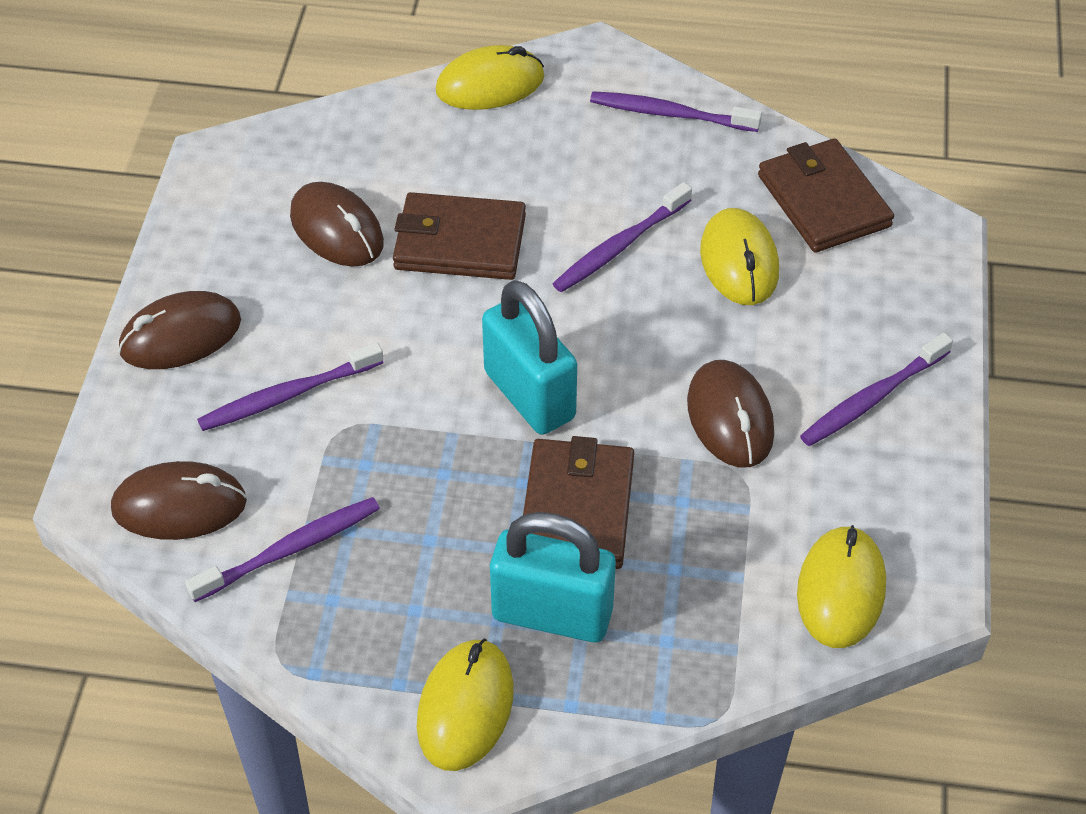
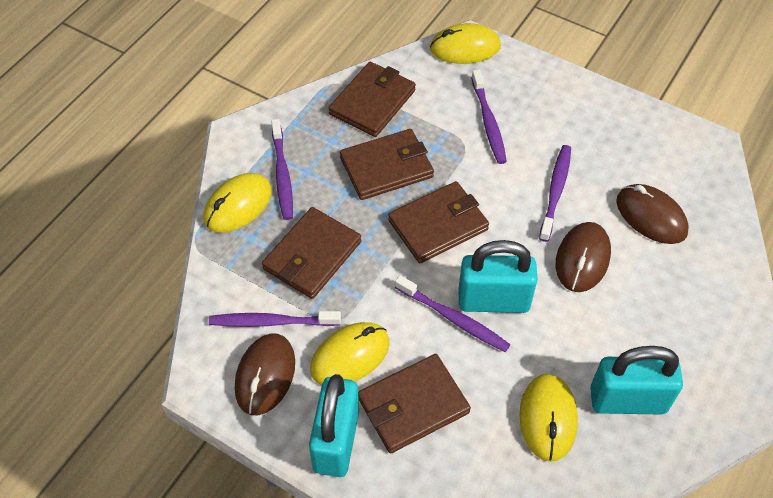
brown mouse: [111,461,247,540] [118,291,241,369] [290,182,384,267] [687,360,774,468] = 4 -> [235,333,295,415] [556,222,611,292] [616,184,689,244] = 3
brown wallet: [393,192,526,280] [523,436,634,569] [758,138,894,253] = 3 -> [262,207,361,299] [329,62,416,137] [340,129,434,200] [358,354,471,453] [388,181,489,263] = 5
turquoise padlock: [482,280,577,435] [490,512,616,643] = 2 -> [309,374,359,477] [459,240,537,313] [590,346,683,415] = 3

